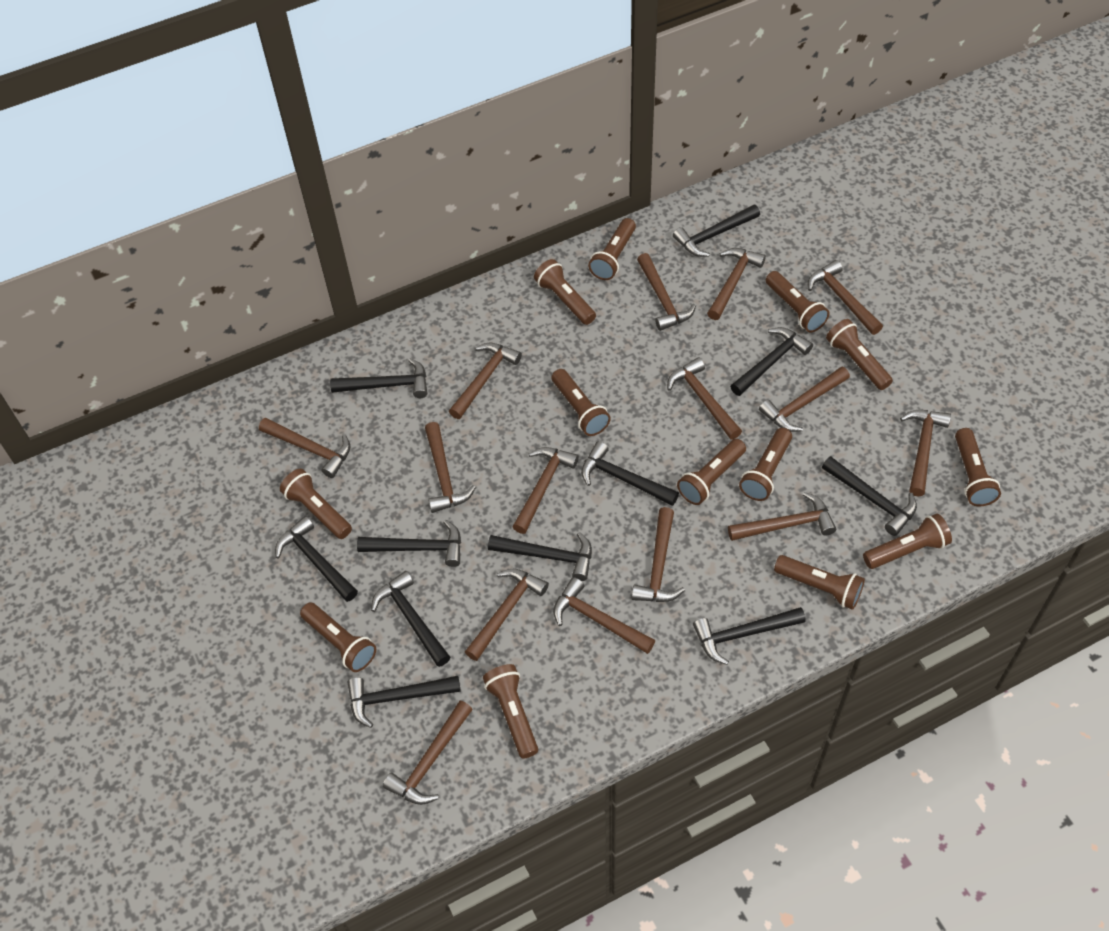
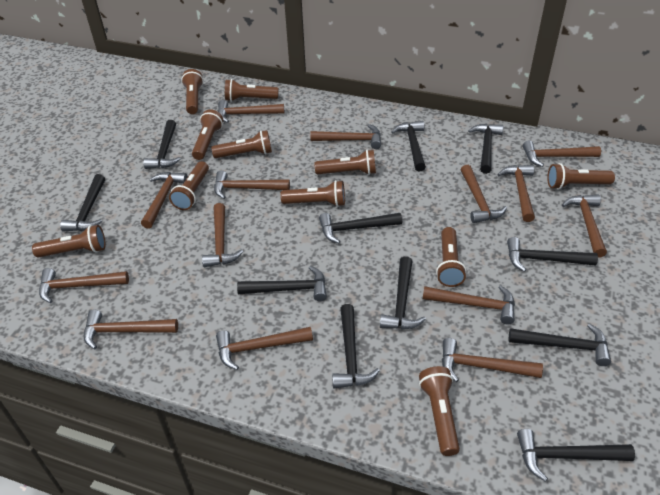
brown flashlight: [280,469,352,539] [300,602,376,672] [483,664,538,759] [534,259,596,325] [551,369,611,436] [588,218,636,280] [677,439,746,505] [739,428,792,501] [766,271,829,332] [774,555,865,610] [826,319,893,390] [863,513,952,569] [955,428,1001,506] = 13 -> [32,225,106,257] [169,161,209,210] [181,69,203,114] [192,109,223,160] [211,130,272,158] [225,79,279,102] [280,180,345,207] [314,150,376,175] [419,366,460,456] [436,227,467,287] [547,163,615,189] = 11
brown hammer: [259,418,351,478] [383,701,473,805] [425,422,476,513] [449,343,522,419] [465,569,549,661] [512,447,579,534] [553,577,655,654] [632,507,685,602] [637,253,696,331] [667,357,742,440] [707,248,766,320] [728,492,836,541] [759,366,850,432] [808,260,883,335] [900,410,951,497] = 15 -> [39,268,129,303] [84,310,178,349] [141,172,188,229] [202,203,243,267] [214,170,290,199] [216,327,313,370] [218,100,284,123] [310,124,381,149] [423,285,515,325] [442,338,543,382] [461,165,507,223] [497,165,535,222] [523,140,601,167] [562,195,607,257] = 14

